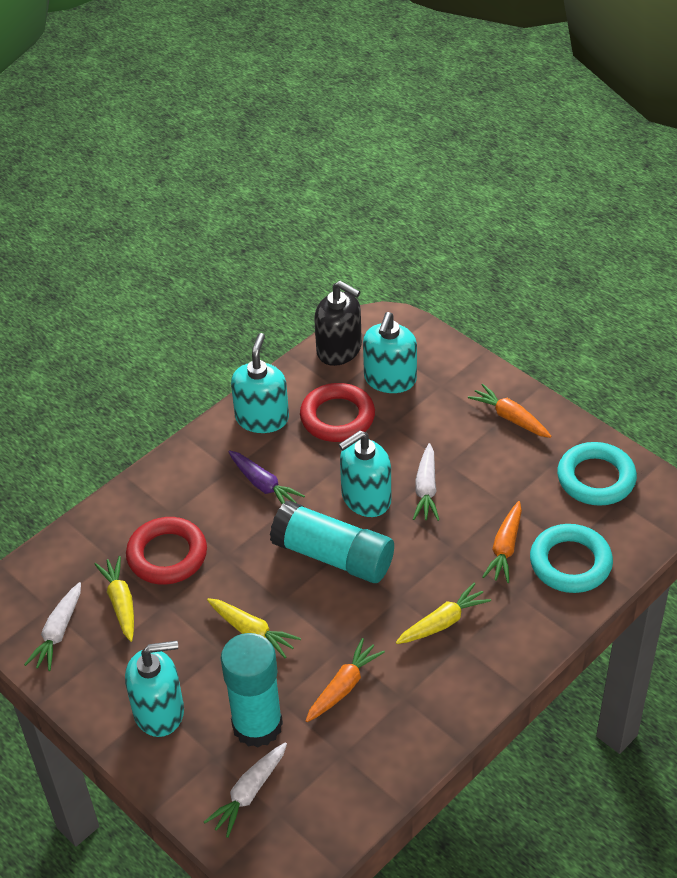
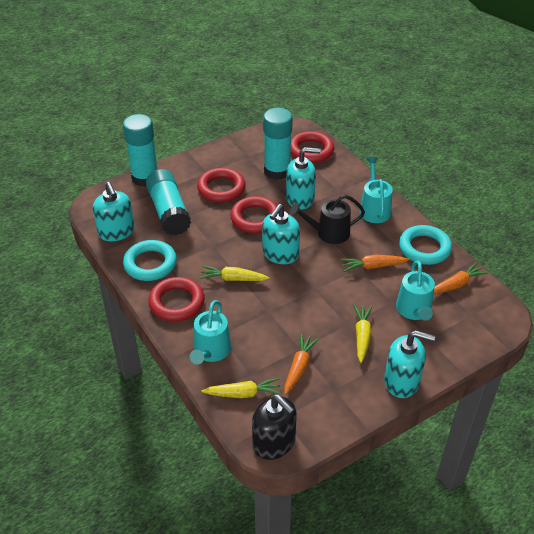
black watering can: none = 0 -> [290,195,365,244] = 1
purple carrot: [228,450,305,504] = 1 -> none = 0
red ring: [126,517,207,585] [300,383,375,442] = 2 -> [148,277,205,322] [197,168,246,203] [230,196,277,234] [291,131,334,163] = 4
turquoise glue stick: [221,633,283,747] [270,500,394,583] = 2 -> [123,114,158,187] [146,169,191,235] [263,108,293,180] = 3
turquoise watering can: none = 0 -> [190,300,231,364] [359,157,393,223] [396,261,435,321] = 3
white carrot: [24,582,81,671] [204,742,287,838] [413,443,439,521] = 3 -> none = 0

